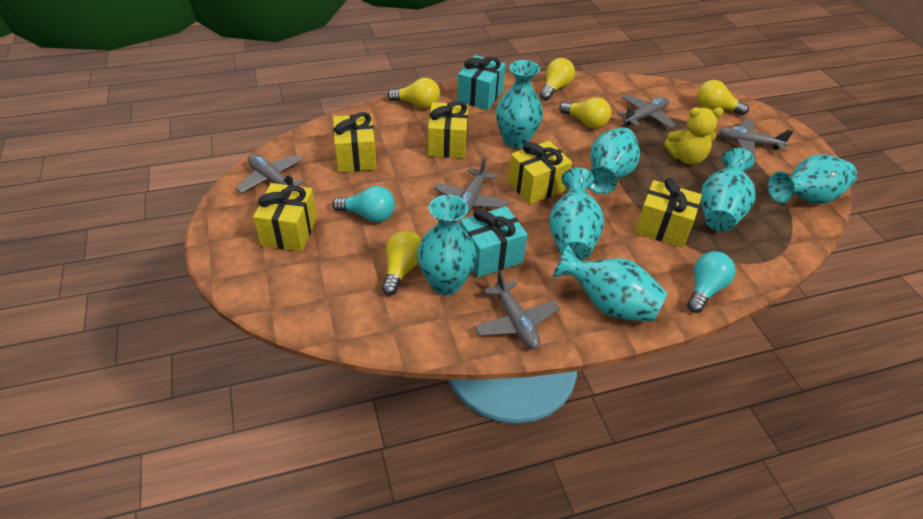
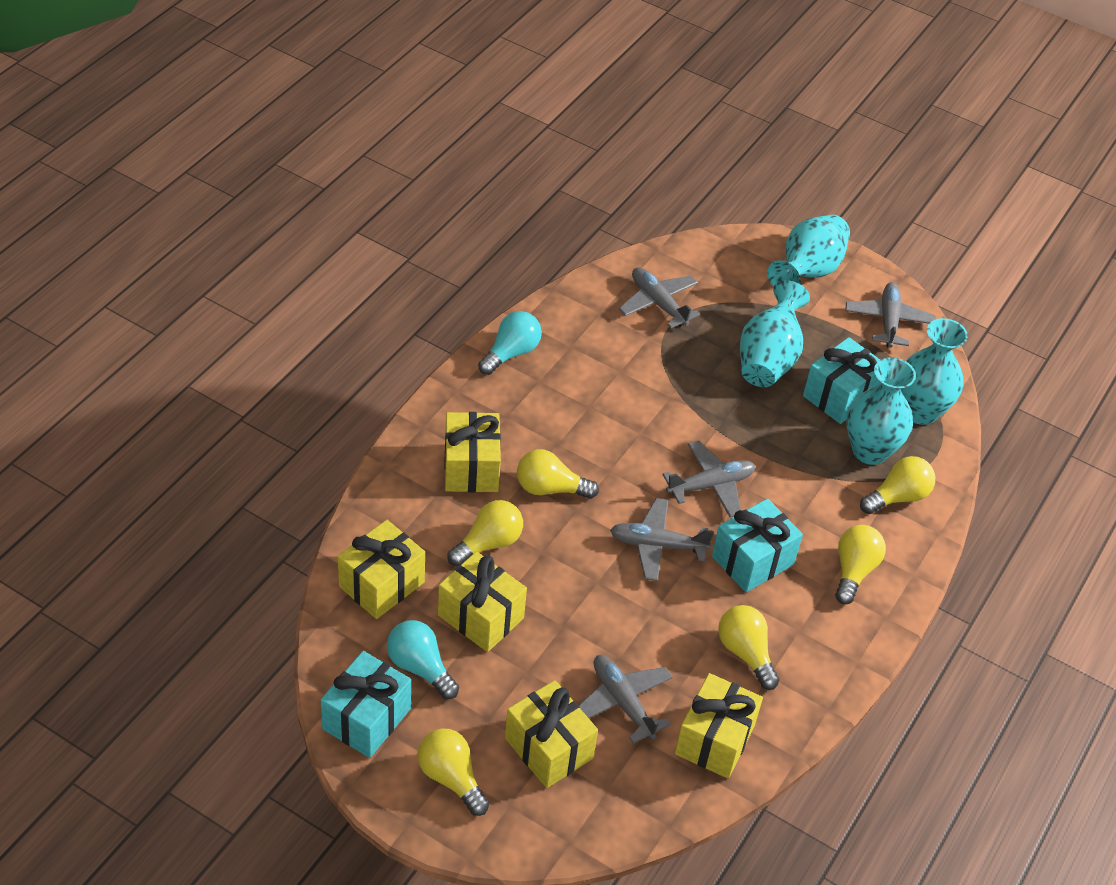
turquoise gift: [457,55,506,110] [460,206,528,277] = 2 -> [321,651,411,758] [712,498,803,592] [803,337,881,424] = 3
turquoise vase: [417,195,477,295] [496,60,543,149] [549,167,604,260] [553,244,667,322] [589,127,640,194] [701,148,756,231] [768,154,857,204] = 7 -> [740,280,810,387] [767,215,850,287] [846,357,916,465] [901,318,968,425] = 4
yellow light bulb: [381,230,422,296] [388,78,440,109] [540,58,575,100] [559,97,611,129] [697,80,749,115] = 5 -> [418,728,489,816] [447,500,523,567] [517,449,599,499] [718,605,780,690] [835,525,886,605] [860,456,935,514] = 6
yellow teddy bear: [664,107,724,165] = 1 -> none = 0

